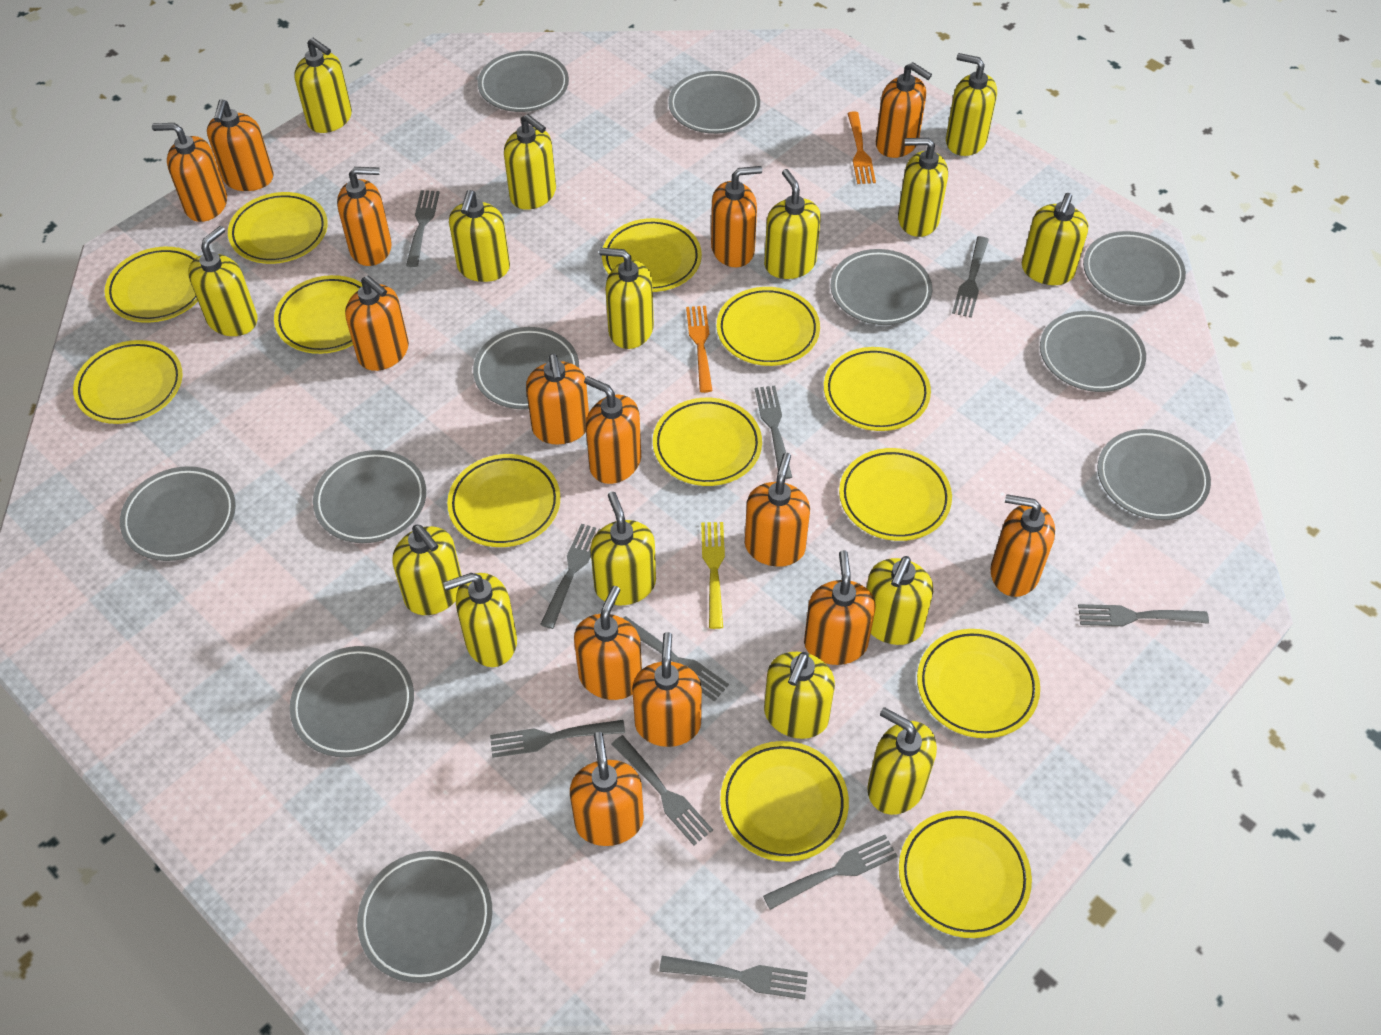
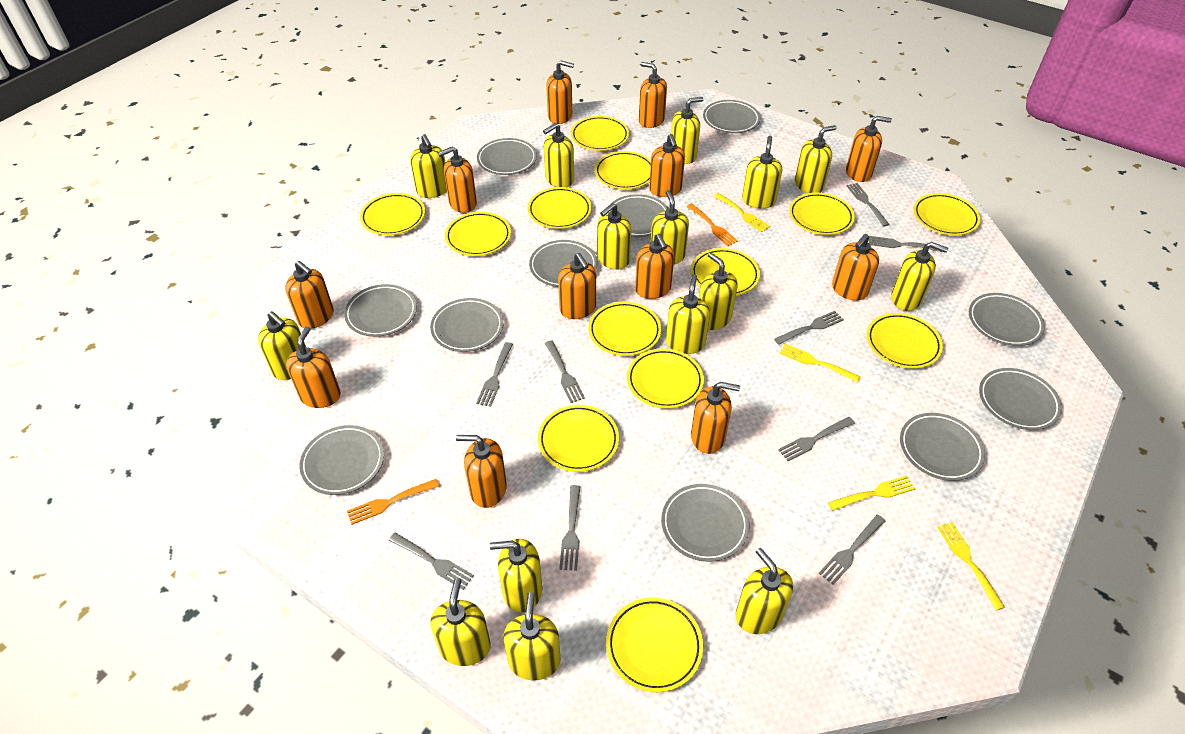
grey fork: [406,190,440,267] [490,720,625,758] [540,524,601,629] [612,735,713,845] [623,616,729,702] [659,956,808,999] [755,385,792,479] [763,835,897,910] [952,236,989,318] [1078,604,1209,626] = 10 -> [389,533,474,590] [476,342,513,407] [545,340,585,403] [559,485,581,571] [774,311,844,345] [778,417,855,461] [819,515,885,585] [846,183,890,226] [868,236,942,252] = 9
orange soap dispenser: [152,123,227,222] [207,99,274,191] [337,167,392,266] [345,276,409,371] [526,354,589,445] [570,732,644,846] [574,586,642,700] [584,376,641,484] [632,632,702,747] [711,166,762,267] [745,453,810,567] [804,550,876,665] [876,62,932,158] [991,494,1055,597] = 14 -> [285,261,334,329] [286,326,341,408] [438,147,477,213] [456,435,507,508] [546,60,574,124] [558,253,596,319] [635,233,674,299] [639,62,667,128] [649,134,685,197] [691,382,740,454] [832,234,879,301] [846,116,892,182] = 12
yellow fork: [701,522,725,629] = 1 -> [714,193,770,232] [779,344,861,383] [828,475,915,511] [937,522,1005,610] = 4

